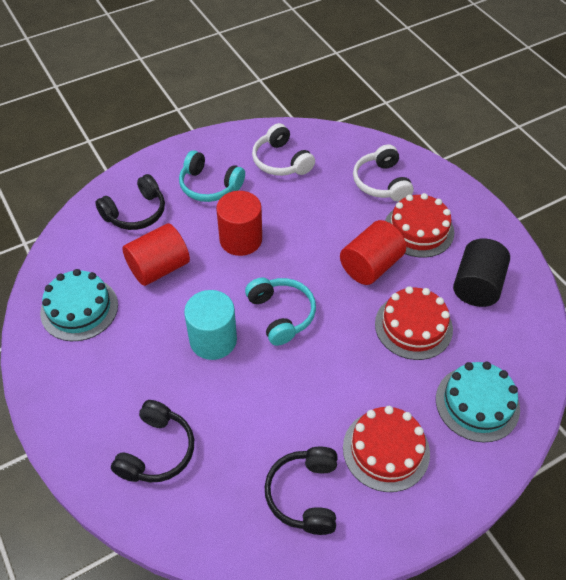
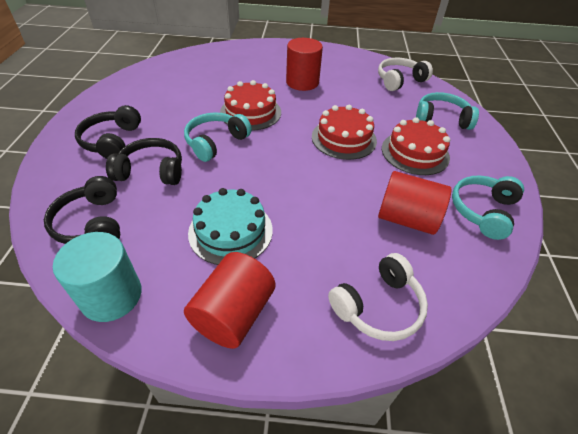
black cylinder: [453,238,510,307] = 1 -> none = 0
turquoise cake: [40,269,118,341] [436,362,520,442] = 2 -> [188,188,273,265] = 1
turquoise headphones: [179,150,245,202] [245,277,316,346] = 2 -> [184,112,252,162] [416,92,479,130] [452,175,524,240] = 3

